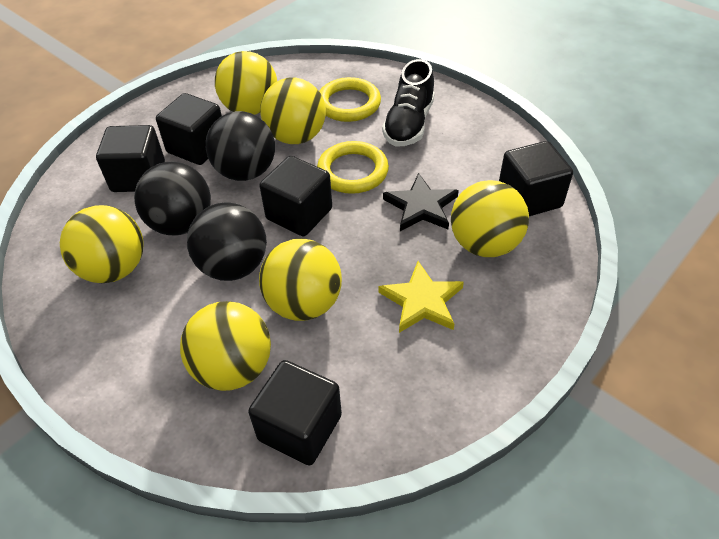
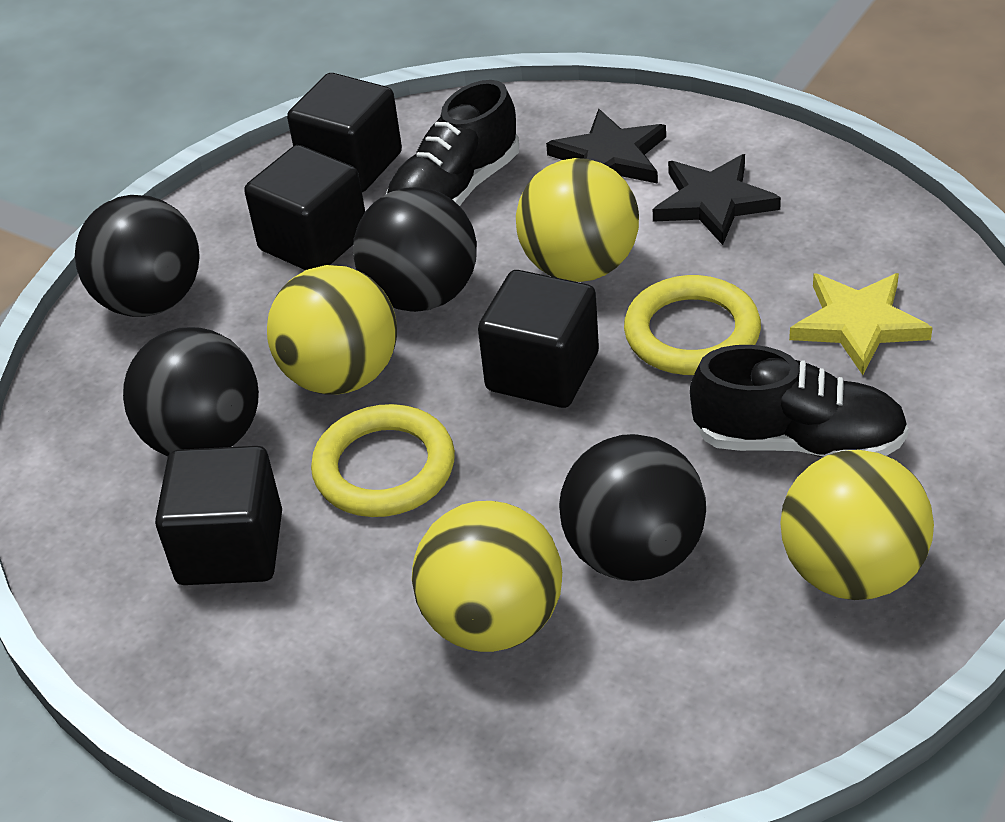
black ball: [134,162,211,235] [187,202,267,281] [206,111,275,181] = 3 -> [75,195,200,317] [123,327,259,456] [353,187,477,312] [559,434,706,581] = 4
black cube: [96,125,165,192] [156,93,222,165] [248,360,342,466] [259,156,332,236] [499,141,573,216] = 5 -> [155,446,282,585] [244,145,365,270] [287,73,402,192] [478,270,599,408] = 4
black shoe: [382,59,435,147] = 1 -> [386,80,519,206] [690,345,909,457] = 2
black star: [383,173,459,231] = 1 -> [546,109,666,184] [653,154,781,245] = 2
yellow ball: [60,205,144,283] [180,301,271,391] [215,51,277,115] [259,239,342,321] [260,78,326,144] [451,180,529,257] = 6 -> [267,265,397,395] [412,501,562,652] [516,158,639,282] [780,450,934,600] = 4

